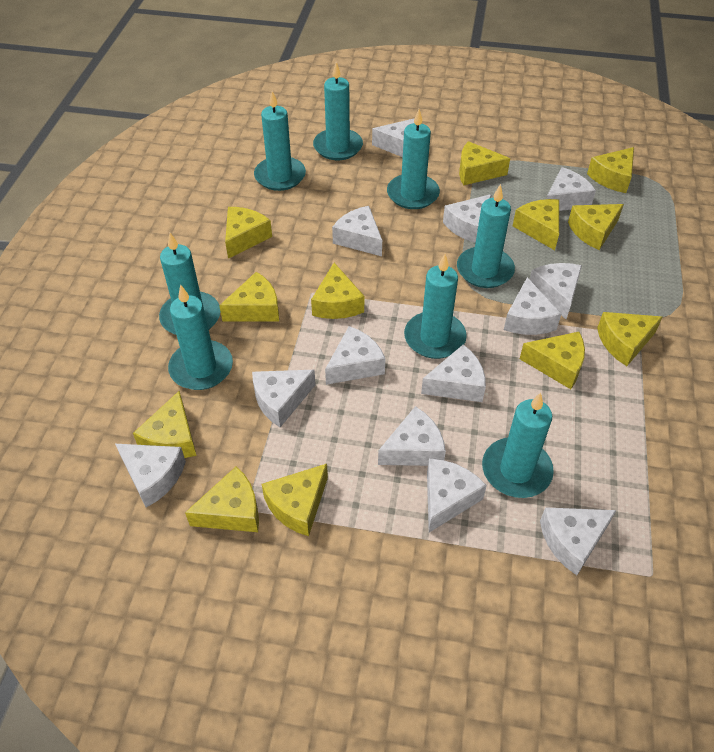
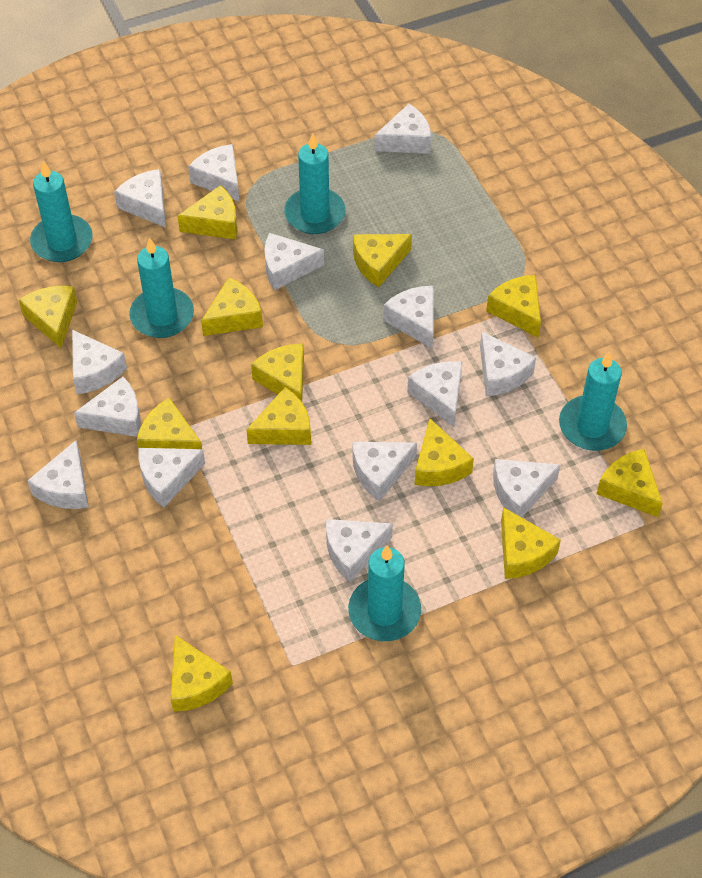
turquoise candle: [159,233,220,335] [168,285,233,390] [254,91,306,191] [313,62,363,160] [387,109,440,209] [404,254,467,359] [457,184,515,288] [482,392,554,498] = 8 -> [30,161,93,262] [129,237,194,338] [284,133,346,234] [348,545,421,641] [559,352,627,451] = 5
white cheese: [115,444,186,508] [252,370,316,427] [325,326,385,385] [332,206,382,256] [372,118,415,157] [378,406,446,466] [421,345,486,402] [427,458,487,532] [443,194,492,243] [504,277,561,335] [530,263,582,319] [540,507,616,575] [546,167,596,211] = 13 -> [27,440,89,509] [72,330,127,394] [74,377,141,437] [114,169,166,228] [138,448,205,508] [188,144,240,202] [264,233,324,291] [326,519,393,583] [352,442,417,501] [375,104,431,154] [383,286,434,349] [407,361,462,427] [480,332,536,396] [493,459,560,517] = 14

